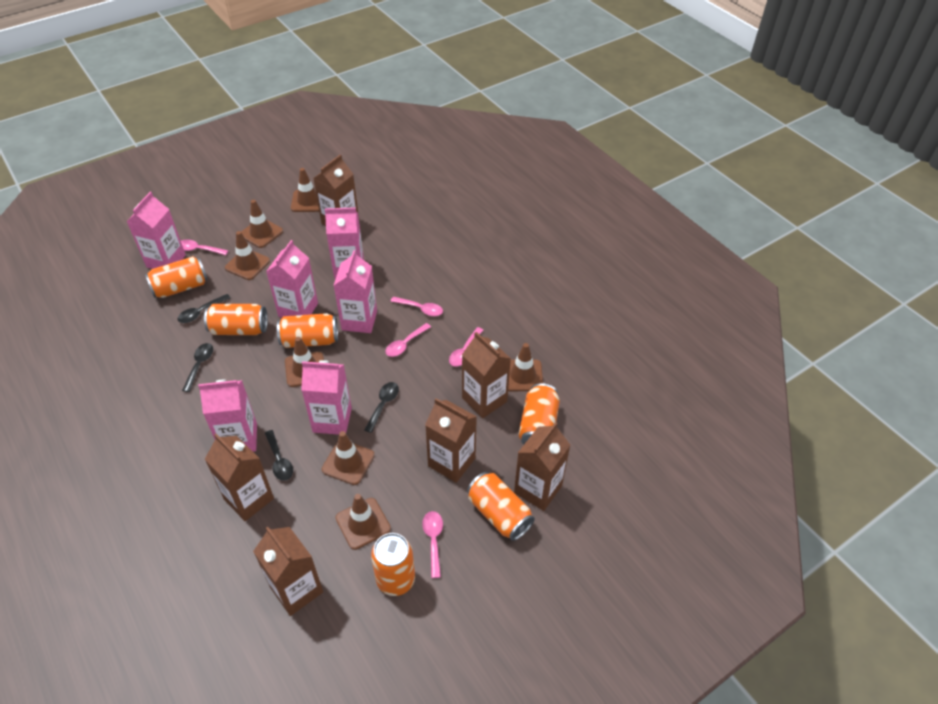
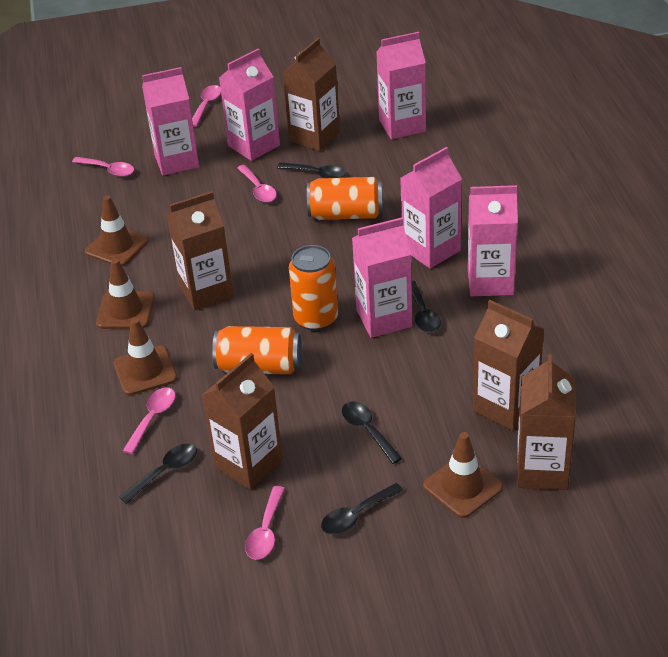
black spoon: [177,294,230,323] [182,343,213,392] [265,430,293,481] [365,382,399,433] = 4 -> [119,444,197,504] [277,163,346,178] [321,483,404,534] [342,402,402,464] [412,281,441,333] = 5
brown carton: [205,434,274,521] [253,526,323,616] [313,154,359,226] [425,398,477,483] [462,332,511,418] [514,422,570,511] = 6 -> [166,191,234,311] [201,353,283,490] [283,38,340,151] [473,300,544,431] [517,354,576,490] = 5
brown traffic cone: [225,231,270,280] [241,200,283,248] [285,337,324,387] [291,168,319,212] [322,431,375,485] [336,494,391,550] [508,343,543,391] = 7 -> [85,195,149,266] [96,259,155,329] [114,318,177,395] [423,432,503,518] = 4
orange can: [145,256,208,298] [204,304,268,335] [277,313,338,348] [371,533,415,596] [467,472,535,541] [518,383,560,445] = 6 -> [212,326,302,374] [289,245,338,331] [307,177,383,220] = 3

